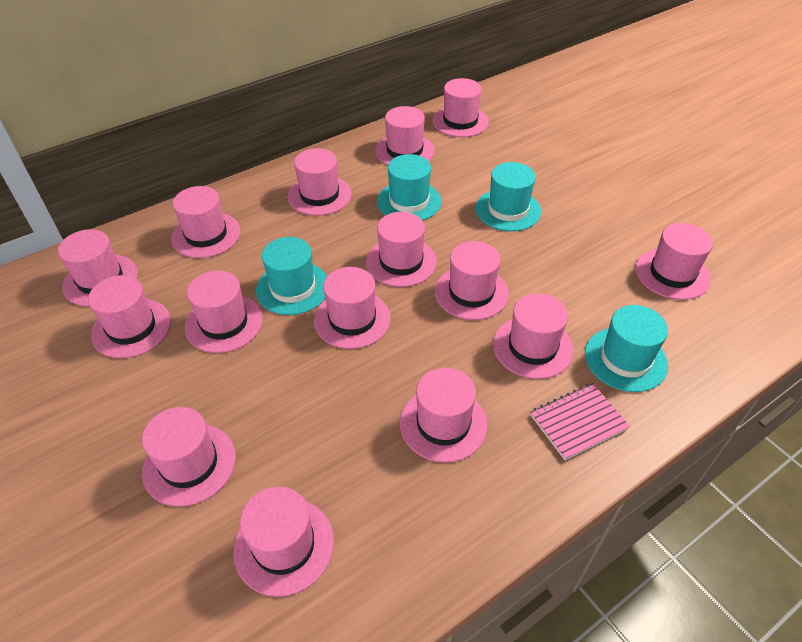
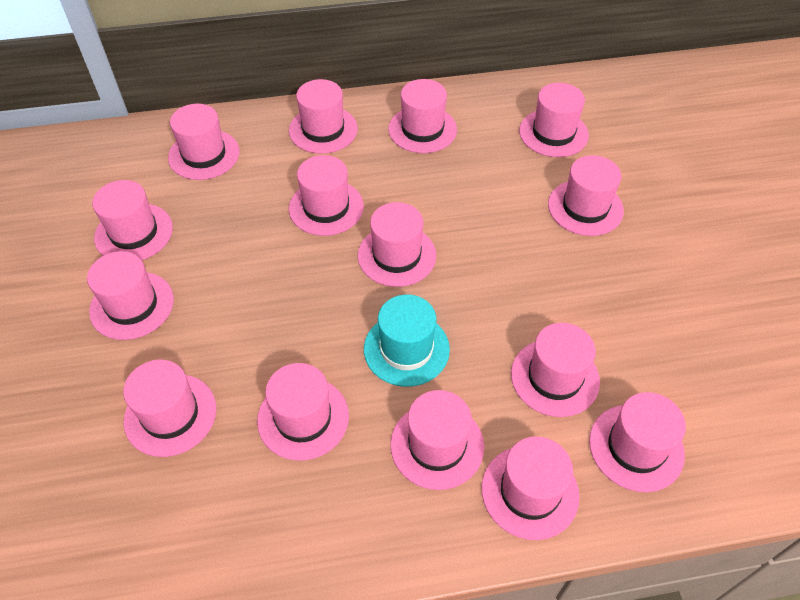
pink notebook: [530,383,630,460] = 1 -> none = 0
turquoise hat: [256,237,327,315] [377,154,441,221] [476,162,541,231] [585,305,668,392] = 4 -> [364,294,450,387] = 1

